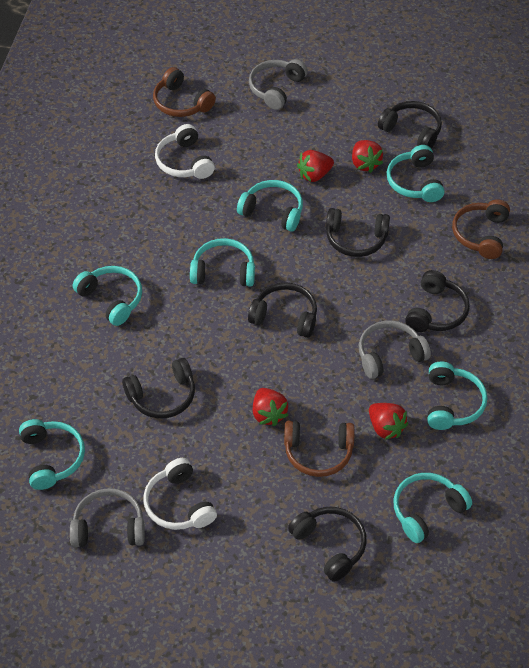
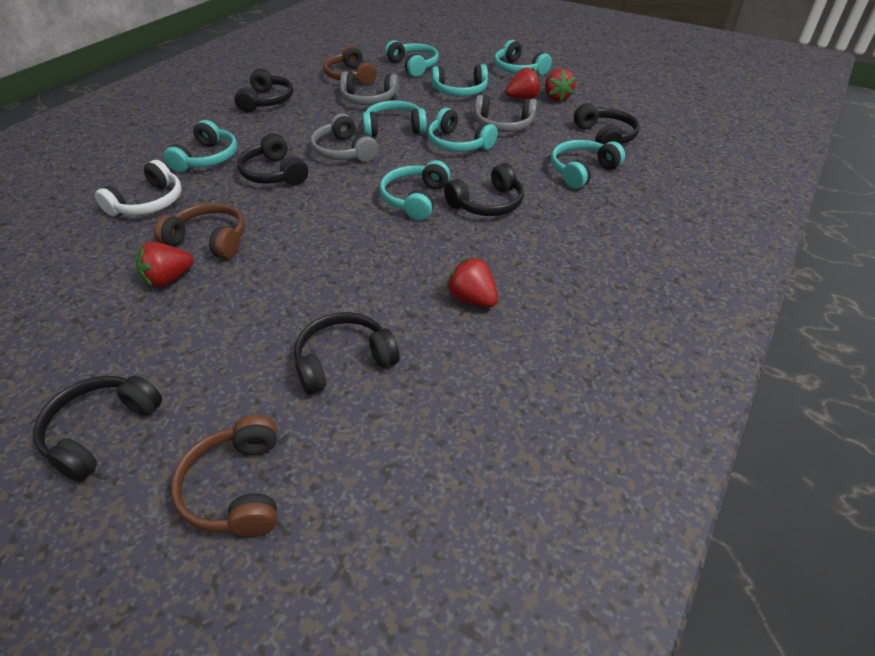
turquoise headphones: [19,419,85,490] [73,266,142,326] [190,238,255,287] [237,180,303,232] [387,145,445,202] [393,473,472,543] [427,362,487,430] = 7 -> [163,120,237,172] [363,100,427,137] [380,160,450,220] [385,40,439,77] [428,108,498,152] [431,64,488,96] [494,40,552,75] [551,140,625,189] = 8
white headphones: [143,458,217,530] [155,124,215,179] = 2 -> [95,160,182,216] = 1

